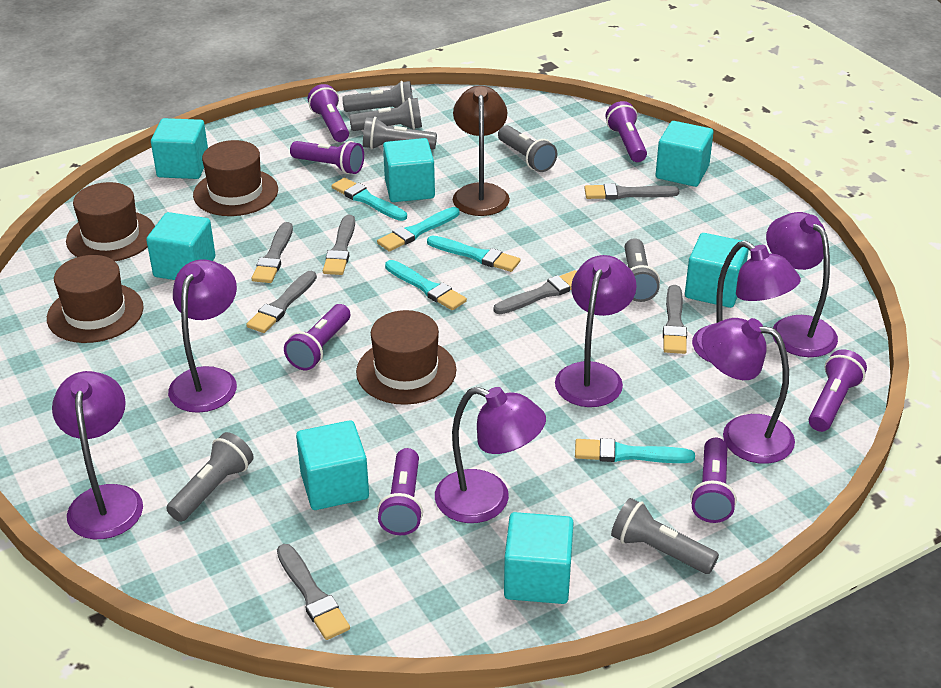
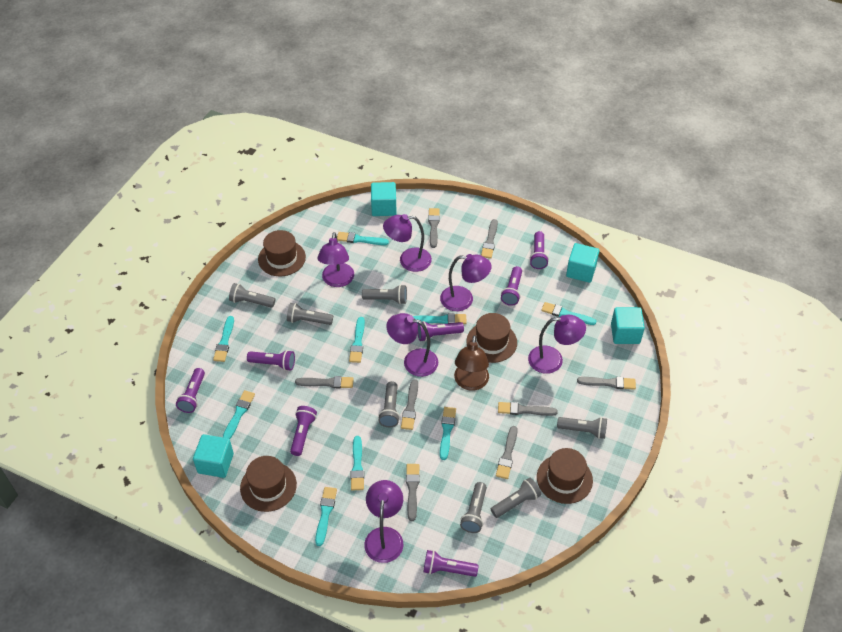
grey brush: [246,271,317,333] [252,222,293,283] [277,544,350,640] [323,215,355,275] [494,270,577,314] [584,183,679,200] [663,285,687,354] = 7 -> [295,376,354,388] [401,379,418,430] [406,464,420,521] [428,208,440,248] [481,219,498,259] [496,426,518,479] [498,402,558,416] [577,377,636,390] = 8
purple lamp: [52,371,143,539] [168,259,237,413] [435,387,546,523] [555,255,637,407] [692,241,801,363] [702,318,795,464] [766,212,838,357] = 7 -> [317,232,354,287] [364,480,403,563] [383,214,432,272] [386,313,438,377] [440,254,492,311] [528,315,586,374] = 6
turquoise brush: [331,177,407,221] [377,207,459,252] [385,260,467,310] [427,236,520,272] [575,438,695,463] = 5 -> [213,316,234,362] [223,390,255,439] [315,487,337,546] [337,232,389,245] [349,317,365,363] [351,436,364,490] [413,313,467,324] [440,407,456,460] [541,302,596,325] = 9
turquoise cube: [146,212,215,280] [151,118,208,179] [296,420,369,510] [383,138,435,202] [504,512,574,604] [656,121,713,187] [685,233,749,308] = 7 -> [193,434,234,478] [371,182,397,216] [566,243,599,283] [611,307,645,344] = 4

